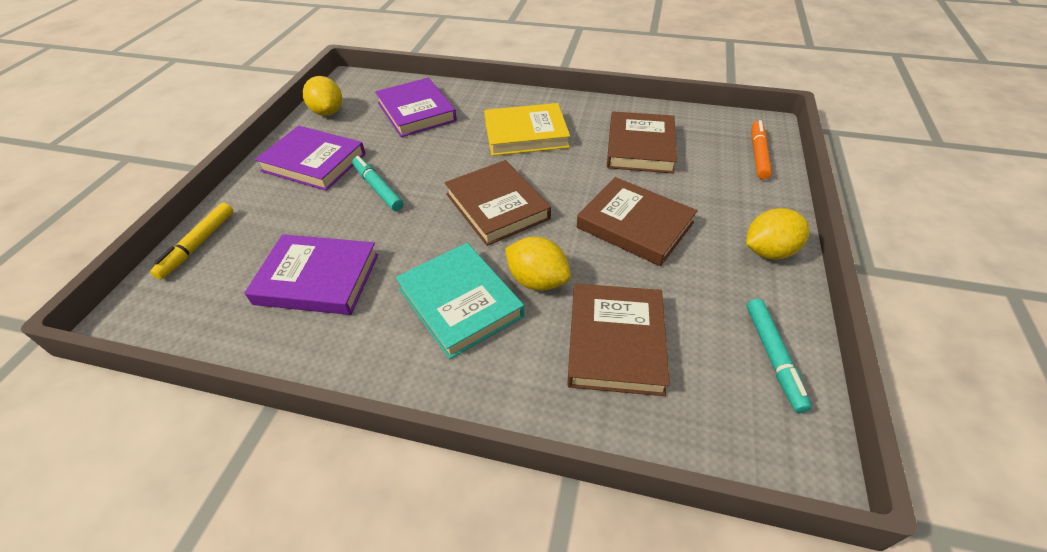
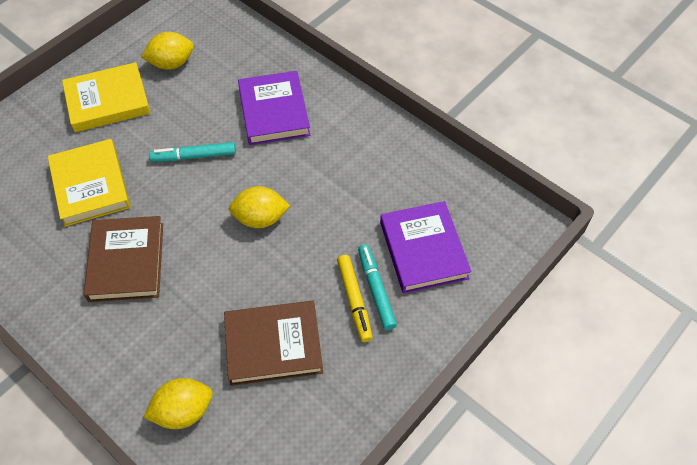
brown book: [445,160,551,246] [567,284,670,396] [577,177,698,266] [607,111,677,174] = 4 -> [84,216,163,302] [224,301,323,386] = 2
orange marker: [752,120,772,180] = 1 -> none = 0
purple book: [245,234,378,315] [255,126,366,191] [375,78,457,137] = 3 -> [238,71,310,145] [380,201,471,294] = 2
turquoise book: [396,243,524,359] = 1 -> none = 0
yellow book: [484,103,570,156] = 1 -> [48,139,130,227] [62,62,150,132] = 2

